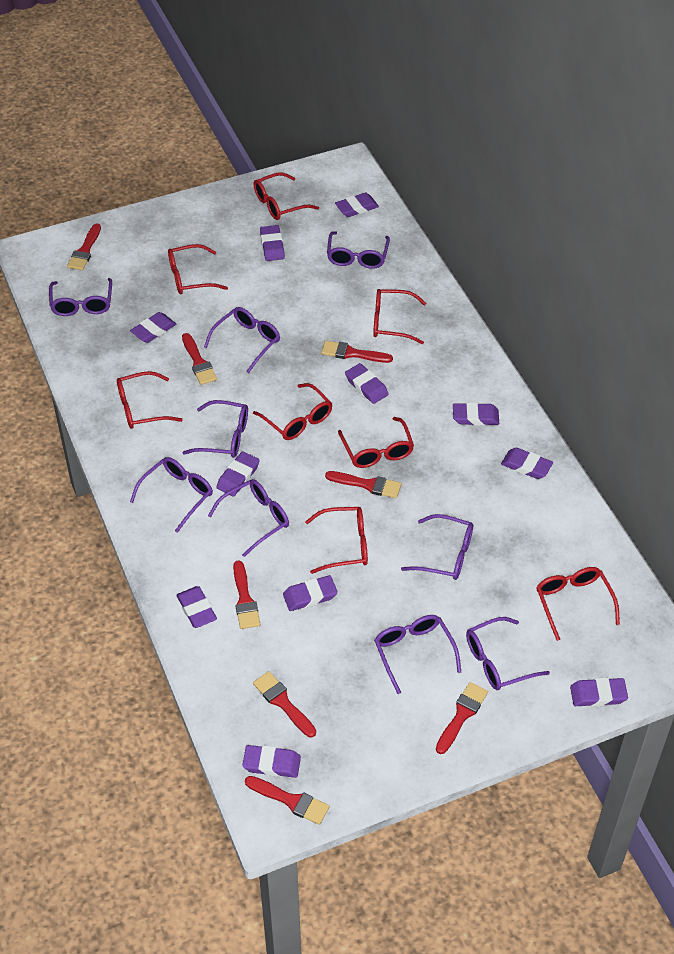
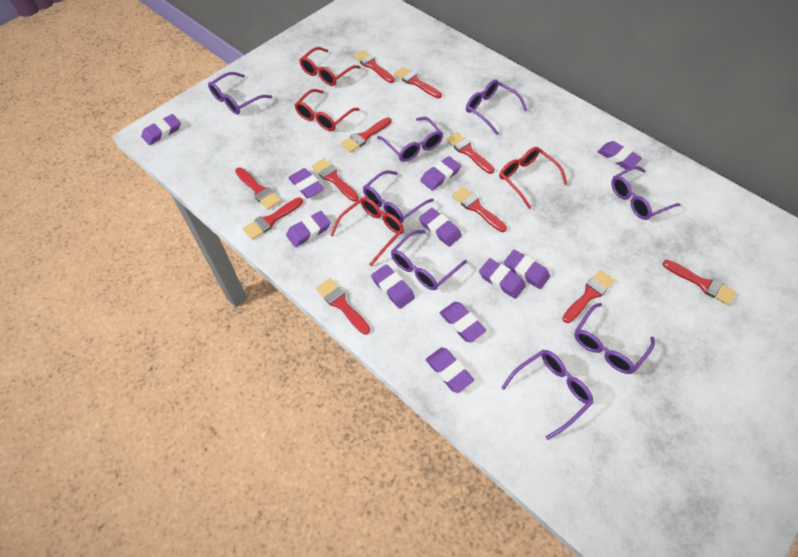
purple glasses: [49,278,112,316] [130,457,213,533] [183,400,248,458] [204,307,280,373] [208,479,289,557] [327,231,390,269] [374,615,461,694] [401,514,473,580] [466,617,550,690] = 9 -> [208,72,272,115] [363,170,434,223] [377,117,443,162] [391,230,467,290] [466,79,527,135] [501,350,594,440] [574,303,655,374] [611,166,681,220] = 8
red brush: [67,224,101,271] [182,333,217,385] [233,561,260,629] [245,776,329,825] [253,671,316,737] [321,341,393,363] [325,471,401,498] [436,682,488,754] = 8 -> [235,167,281,210] [243,197,303,240] [312,158,359,202] [316,278,370,335] [341,117,392,153] [353,50,395,83] [394,67,442,98] [446,132,494,174] [452,187,507,232] [562,270,615,323] [663,260,736,305] = 11
red glasses: [117,371,183,429] [168,244,228,294] [253,383,332,440] [254,172,319,220] [305,507,368,574] [338,417,414,468] [373,289,426,344] [536,567,620,641] = 8 -> [294,89,360,131] [300,47,361,86] [330,197,404,266] [499,147,567,209] = 4

